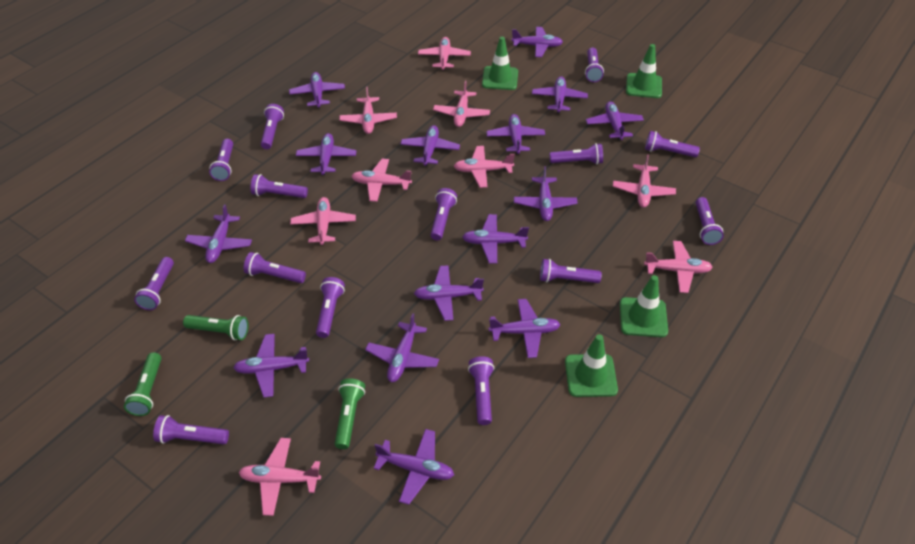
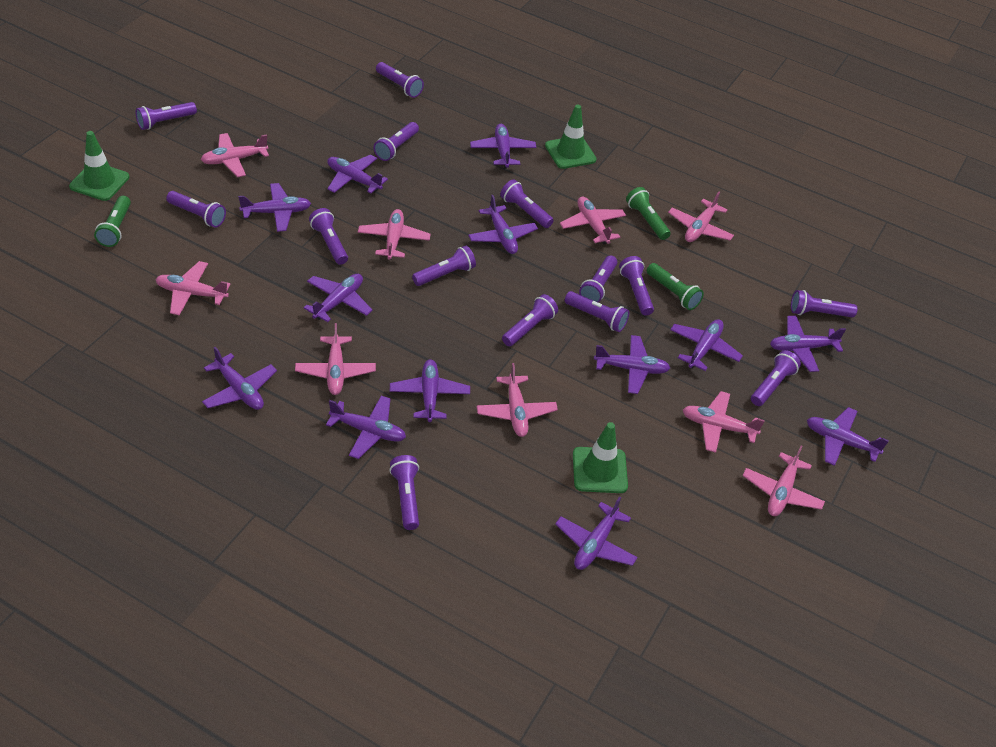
green traffic cone: [482,37,518,90] [565,334,618,397] [620,275,668,337] [626,44,662,98] = 4 -> [69,131,129,201] [545,105,597,169] [573,422,628,493] = 3
purple plane: [185,204,252,263] [233,334,309,398] [289,72,345,108] [296,133,356,175] [365,313,439,382] [374,429,454,505] [400,125,460,166] [414,265,484,321] [462,214,529,263] [486,114,545,154] [489,299,561,358] [511,27,563,57] [514,166,578,221] [532,76,588,113] [586,101,644,140] = 15 -> [202,347,277,410] [238,183,311,232] [304,274,373,322] [326,396,406,459] [327,155,388,193] [390,359,470,422] [468,195,538,254] [470,124,536,168] [555,496,638,570] [594,335,670,394] [670,319,743,371] [770,316,846,372] [807,407,889,466] = 13

